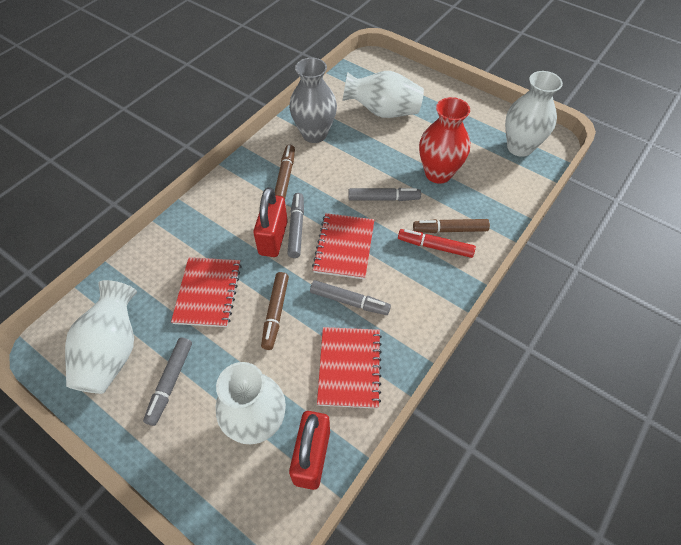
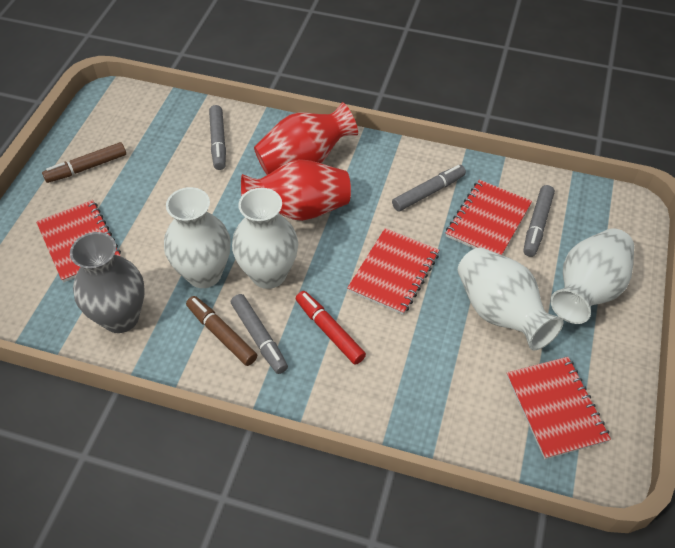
brown marker: [261,272,289,350] [275,145,295,199] [413,219,490,233] = 3 -> [42,142,126,183] [186,296,257,366] = 2
red notebook: [171,257,242,327] [312,213,374,279] [317,327,382,409] = 3 -> [36,200,121,283] [347,228,439,315] [446,180,532,255] [507,357,611,459] = 4
red padlock: [253,187,288,257] [289,411,330,490] = 2 -> none = 0
red vase: [419,97,470,184] = 1 -> [241,159,351,221] [254,102,358,175] = 2

